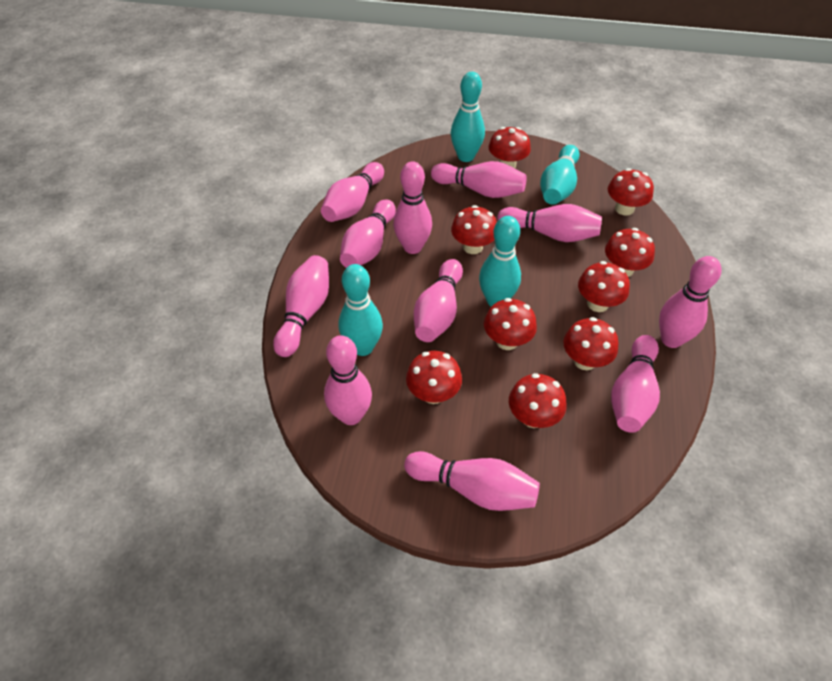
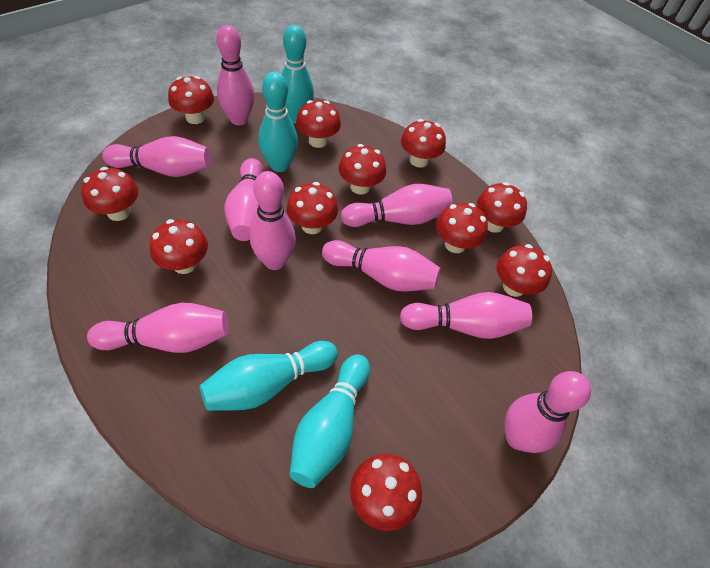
pink bowling pin: [273,255,329,357] [321,162,384,222] [324,335,372,425] [340,199,396,268] [393,161,432,254] [404,451,540,511] [414,259,463,342] [431,161,526,198] [497,204,602,242] [611,335,660,433] [659,256,721,348] = 11 -> [87,303,229,353] [102,136,211,177] [217,25,254,125] [224,158,264,241] [250,171,296,270] [322,240,440,292] [341,184,453,227] [400,292,532,339] [505,371,591,453] = 9
red mushroom: [406,351,462,404] [451,205,497,254] [484,298,537,350] [489,127,531,168] [509,373,566,428] [563,317,619,370] [578,261,630,312] [605,228,655,277] [608,168,654,216] = 9 -> [81,167,139,221] [149,219,208,274] [168,76,214,124] [286,182,338,234] [296,100,341,148] [338,144,386,195] [350,454,422,531] [401,119,446,168] [436,203,488,253] [477,182,527,233] [496,244,552,297] = 11

